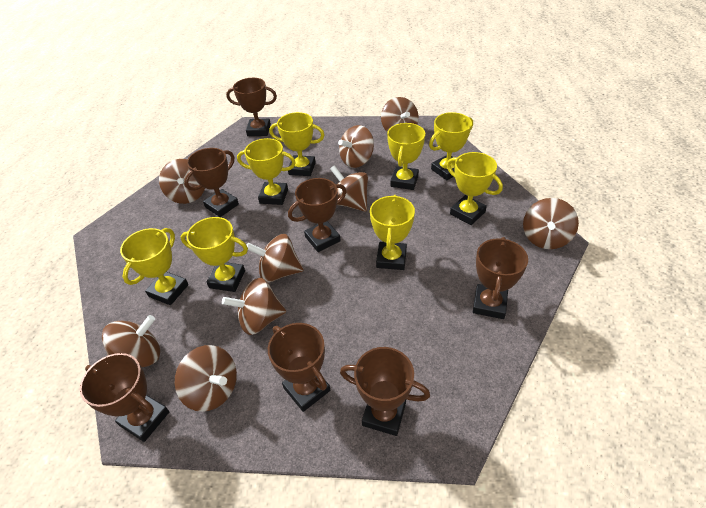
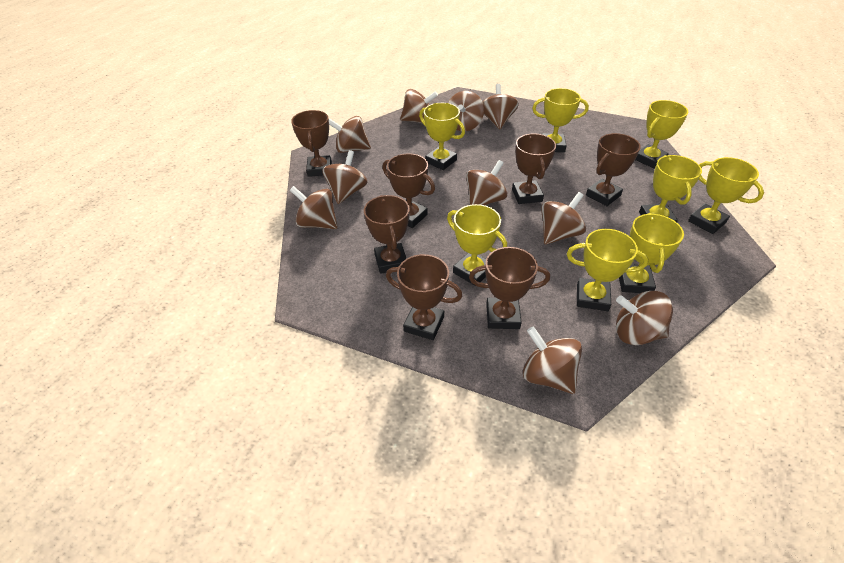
brown spinning top: [102,315,160,367] [159,159,205,204] [175,345,237,412] [222,278,286,335] [246,234,304,283] [330,165,368,212] [338,125,374,168] [381,97,419,132] [523,198,579,249] = 9 -> [290,186,338,229] [322,150,367,204] [329,116,371,153] [400,89,438,124] [448,91,484,131] [466,160,507,205] [482,84,519,129] [523,326,582,394] [541,192,586,245] [616,291,673,345] = 10

